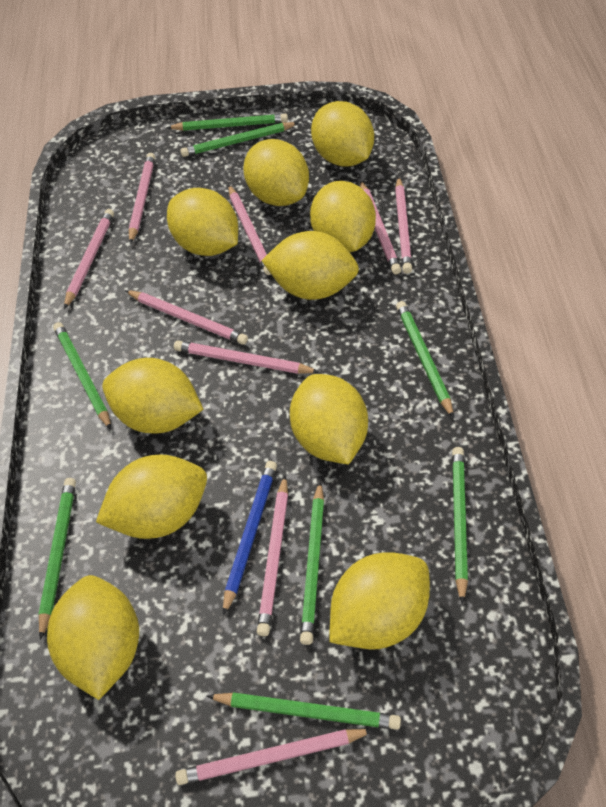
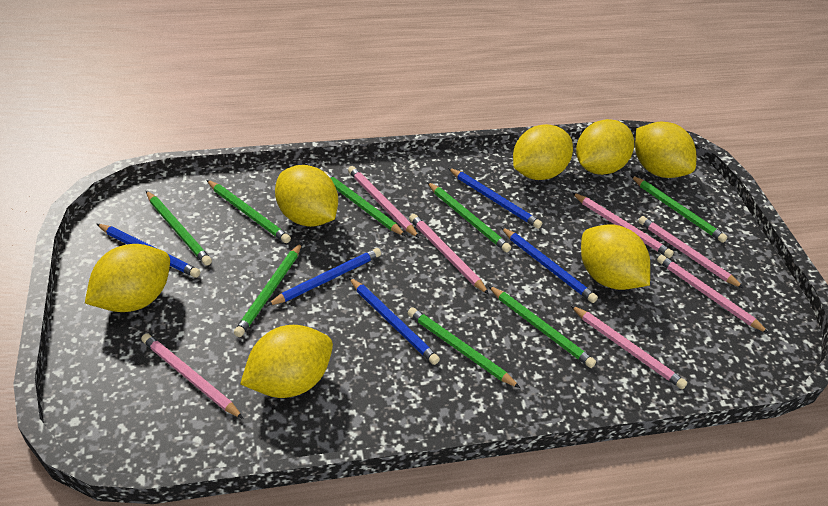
blue pencil: [223,461,277,616] = 1 -> [97,224,200,278] [266,248,381,306] [349,277,440,365] [448,168,542,229] [501,227,598,303] = 5
pink pencil: [64,209,114,309] [125,290,248,345] [129,153,155,244] [174,340,319,374] [175,729,373,785] [228,185,271,275] [257,475,288,636] [360,180,402,274] [395,177,412,273] = 9 -> [141,333,244,419] [348,166,419,238] [409,214,489,294] [570,305,688,389] [572,193,674,258] [638,216,744,289] [657,255,769,333] = 7
yellow lemon: [47,575,139,700] [96,455,207,539] [102,358,204,434] [167,188,238,256] [243,139,309,206] [261,231,359,300] [290,374,368,464] [310,181,376,252] [311,101,374,167] [329,553,430,650] = 10 -> [85,244,170,312] [240,325,333,398] [275,165,338,227] [513,124,573,180] [576,119,634,175] [581,224,650,290] [635,122,696,178] = 7

